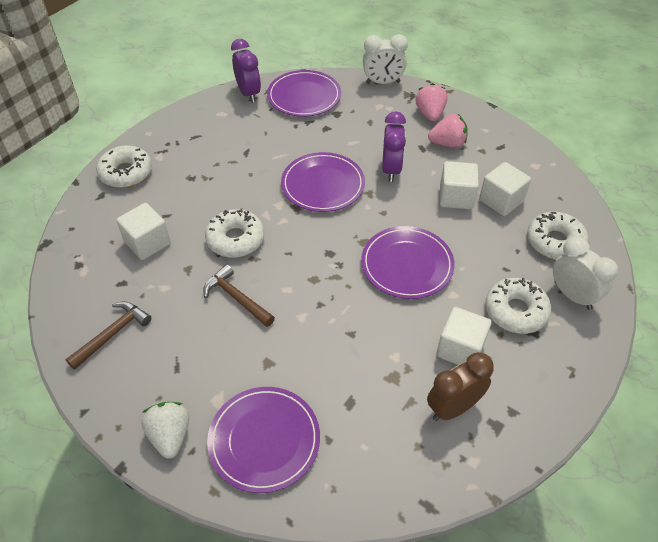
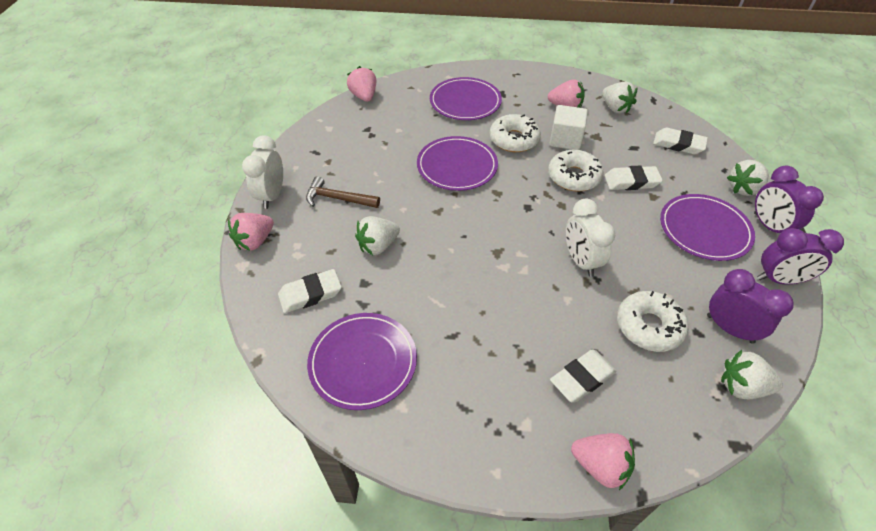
brown clock: [427,352,494,421] = 1 -> none = 0
brown hammer: [65,302,151,370] [203,264,275,327] = 2 -> [306,176,380,208] = 1
pink strawberry: [415,83,448,121] [428,114,468,147] = 2 -> [228,213,274,251] [347,66,377,102] [548,79,585,108] [571,433,635,490] = 4
purple clock: [231,39,261,103] [382,111,406,182] = 2 -> [707,269,794,344] [754,166,824,233] [757,228,844,284] = 3
white cube: [116,203,171,260] [436,307,491,365] [440,161,479,209] [479,162,531,216] = 4 -> [550,105,588,150] = 1
white donut: [96,145,152,188] [205,208,264,258] [485,278,551,334] [527,212,589,260] = 4 -> [490,114,541,152] [548,150,604,192] [617,291,688,352] = 3
white eraser: none = 0 -> [278,269,342,313] [550,349,617,402] [604,166,663,190] [653,128,708,154] = 4
white strawberry: [141,402,189,459] = 1 -> [355,216,400,255] [602,81,637,114] [721,350,783,399] [727,160,769,196] = 4

